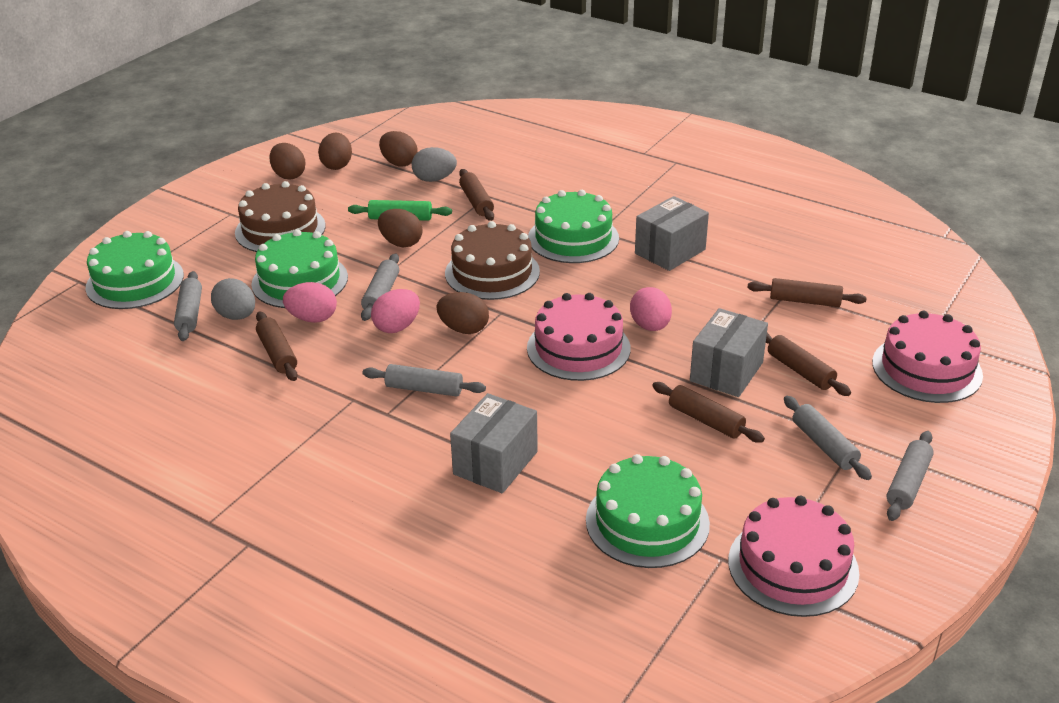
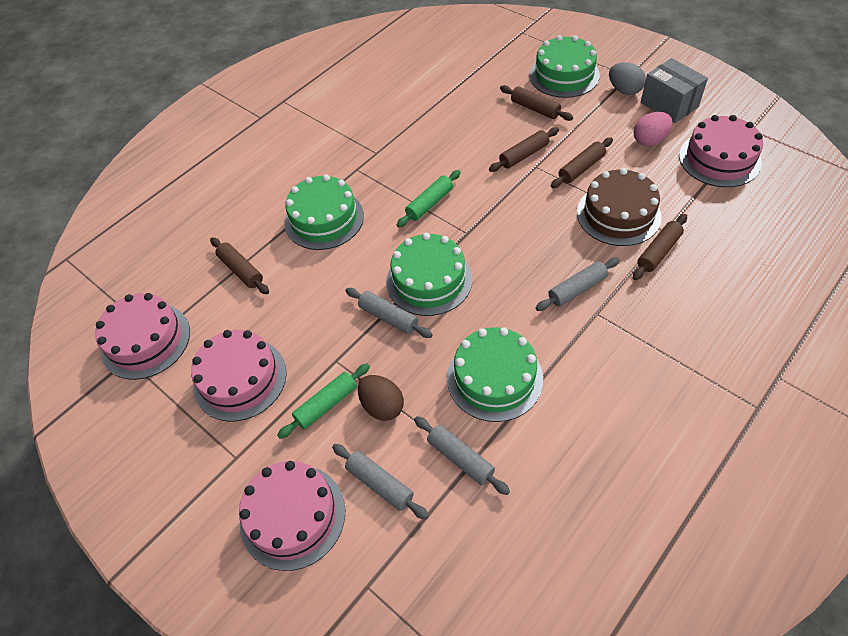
brown cake: [235,181,326,252] [445,221,540,300] = 2 -> [577,168,662,246] = 1
brown egg: [269,143,306,179] [318,133,352,170] [378,209,423,247] [379,131,418,167] [436,292,489,334] = 5 -> [358,375,404,421] = 1
green rolling pin: [348,200,452,221] = 1 -> [277,363,370,439] [397,170,461,227] = 2
grey box: [450,393,538,493] [635,196,709,271] [690,308,768,397] = 3 -> [641,58,708,123] = 1
grey egg: [211,278,255,320] [412,147,457,182] = 2 -> [609,62,646,95] = 1
grey rolling pin: [174,271,202,341] [361,254,399,321] [362,364,486,397] [784,396,872,480] [886,431,934,521] = 5 -> [332,444,429,520] [345,288,433,338] [414,416,510,495] [536,258,620,311] = 4
pink cake: [527,293,630,381] [728,496,859,617] [872,311,983,403] = 3 -> [95,293,190,380] [191,330,287,422] [239,461,346,571] [679,115,763,187] = 4
pink egg: [283,282,337,323] [371,289,420,333] [630,287,672,331] = 3 -> [633,112,672,146] = 1

